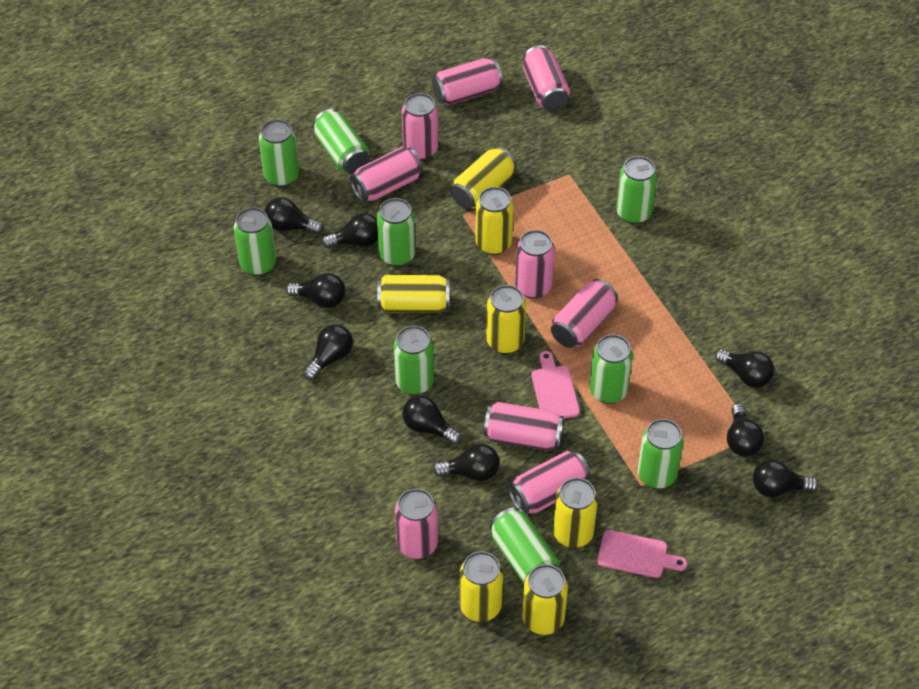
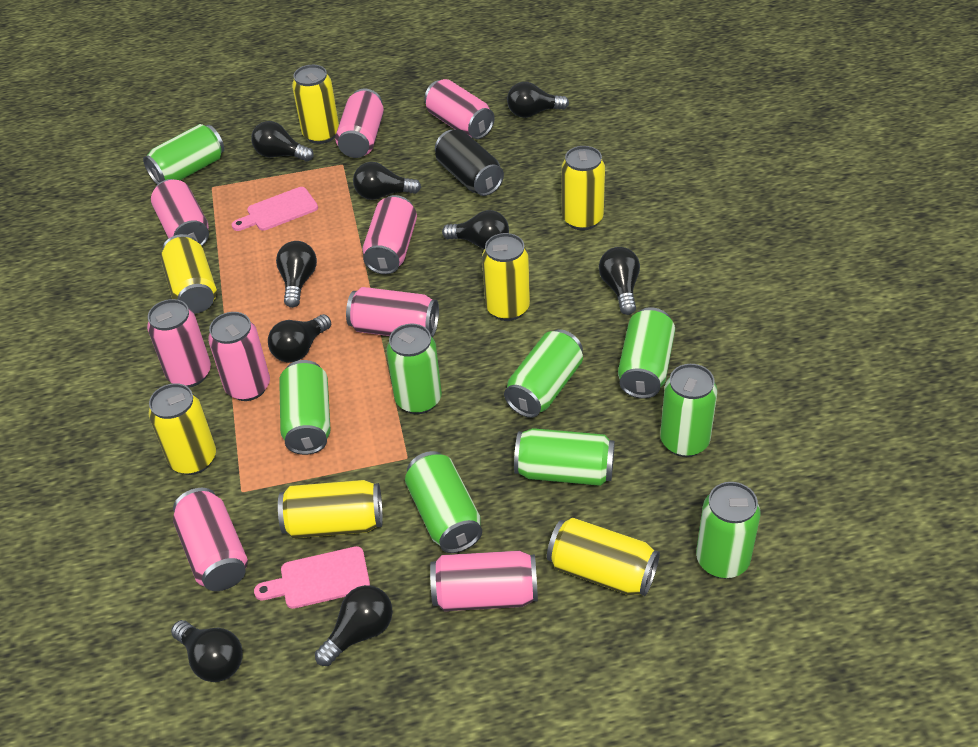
black can: none = 0 -> [435,129,504,196] = 1

